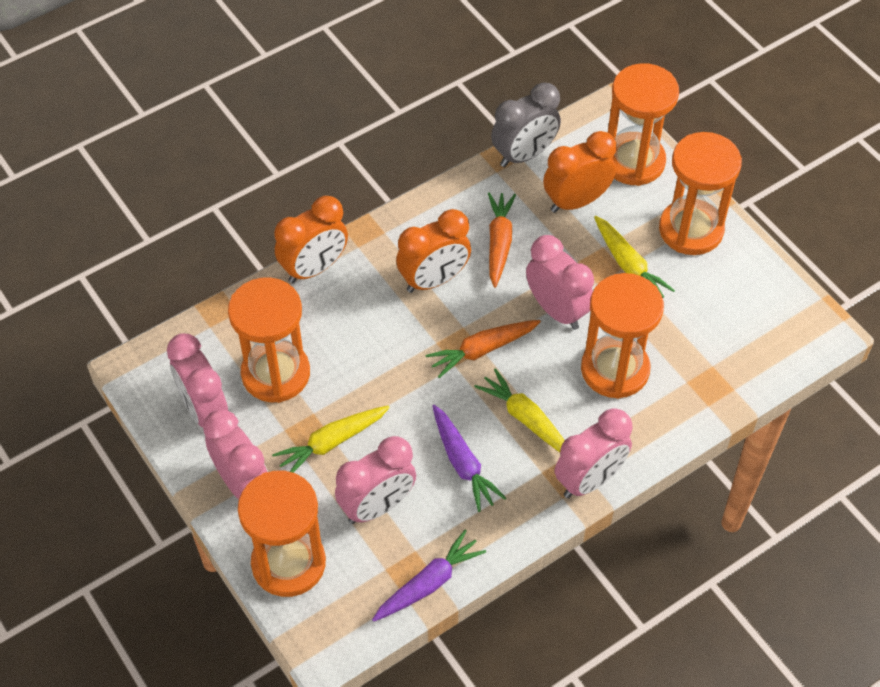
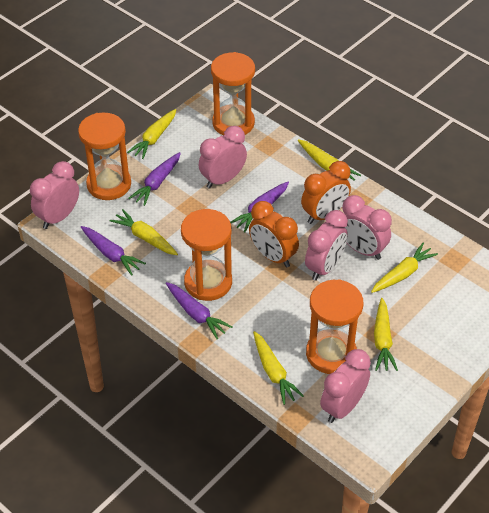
grey clock: [491,83,561,167] = 1 -> none = 0
orange carrot: [426,320,541,378] [488,192,516,288] = 2 -> none = 0
orange clock: [274,196,348,283] [396,209,471,293] [543,131,616,213] = 3 -> [249,201,299,268] [301,161,351,224] = 2
orange hourglass: [228,277,310,403] [238,471,326,597] [581,273,664,399] [608,63,679,186] [659,132,742,255] = 5 -> [78,112,131,200] [181,209,232,301] [211,52,255,135] [306,279,363,374] = 4
purple carrot: [372,530,486,622] [432,405,506,512] = 2 -> [81,226,146,276] [128,152,181,206] [166,282,232,339] [230,182,289,233] = 4
yellow carrot: [272,406,390,473] [474,368,565,452] [594,216,675,298] = 3 -> [109,209,178,255] [127,109,176,159] [253,331,304,405] [298,139,361,181] [371,243,438,293] [374,298,398,371] = 6

